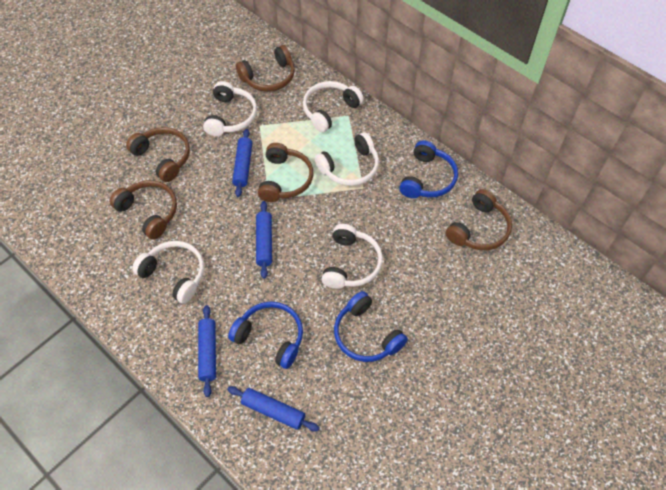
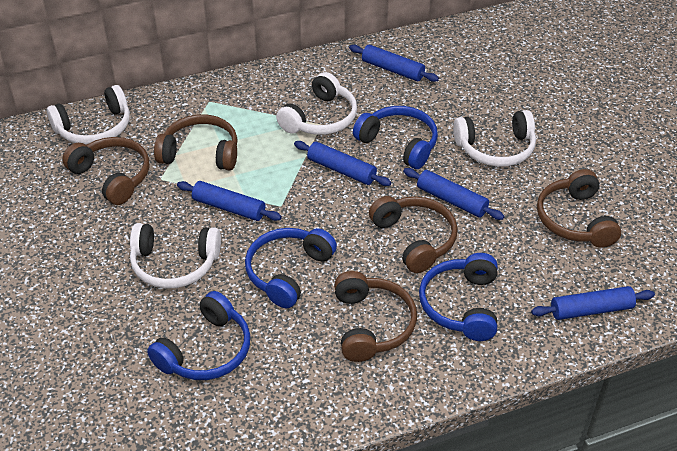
blue headphones: [228,301,303,369] [334,291,408,362] [399,140,458,198] = 3 -> [147,291,250,380] [245,228,337,309] [353,106,438,169] [419,253,498,341] = 4
blue rolling pin: [198,305,216,397] [227,386,320,432] [232,129,252,197] [256,201,272,279] = 4 -> [177,181,282,221] [294,141,391,186] [349,45,439,82] [403,168,505,220] [531,286,655,320] = 5
white headphones: [132,241,204,304] [203,81,257,136] [303,81,364,132] [315,132,379,186] [322,224,383,289] = 5 -> [47,85,130,145] [130,223,221,289] [276,72,357,135] [453,110,536,167] = 4

